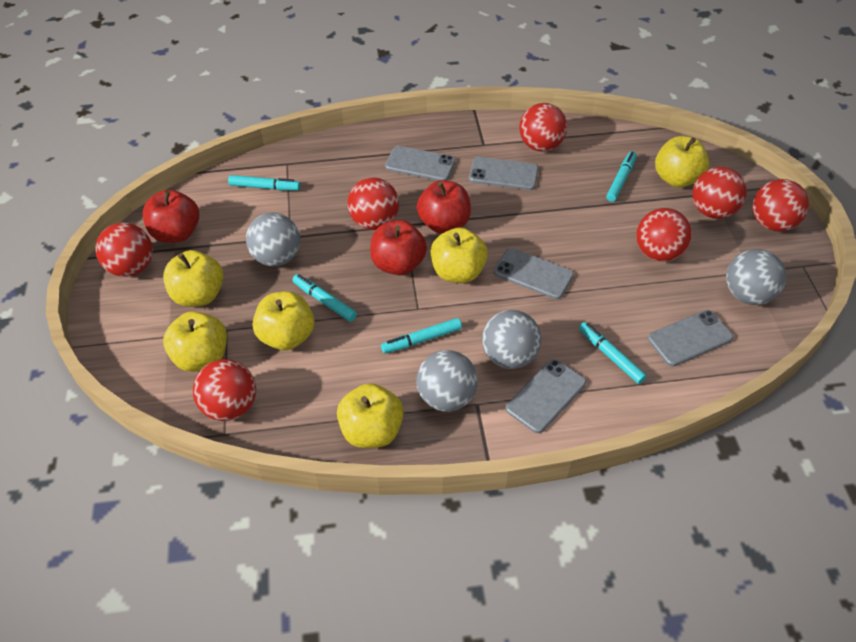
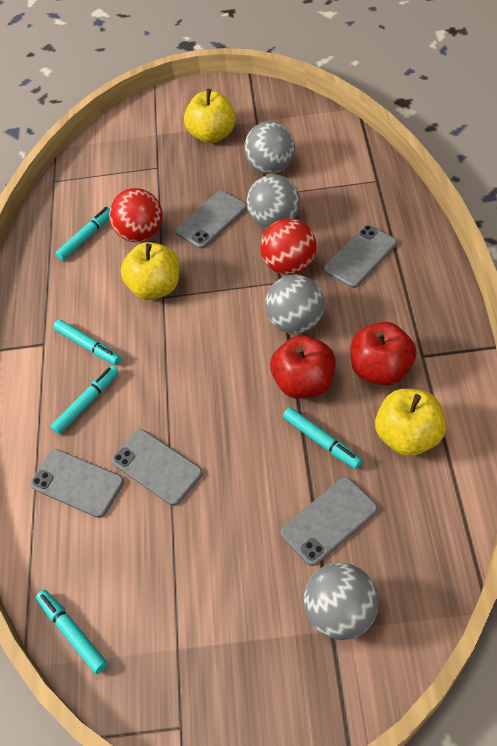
red apple: [143,189,199,243] [370,220,427,275] [416,180,471,234] = 3 -> [270,335,336,399] [350,322,416,385] = 2
red ball: [95,223,153,277] [193,359,256,421] [347,177,399,230] [519,103,567,152] [636,208,692,262] [692,167,747,219] [752,179,809,232] = 7 -> [109,188,163,242] [260,218,317,275] = 2
yellow apple: [163,250,224,307] [163,311,227,372] [253,291,315,350] [337,383,404,448] [431,227,488,283] [655,136,710,188] = 6 -> [121,242,180,300] [184,89,236,143] [375,389,446,456] = 3

